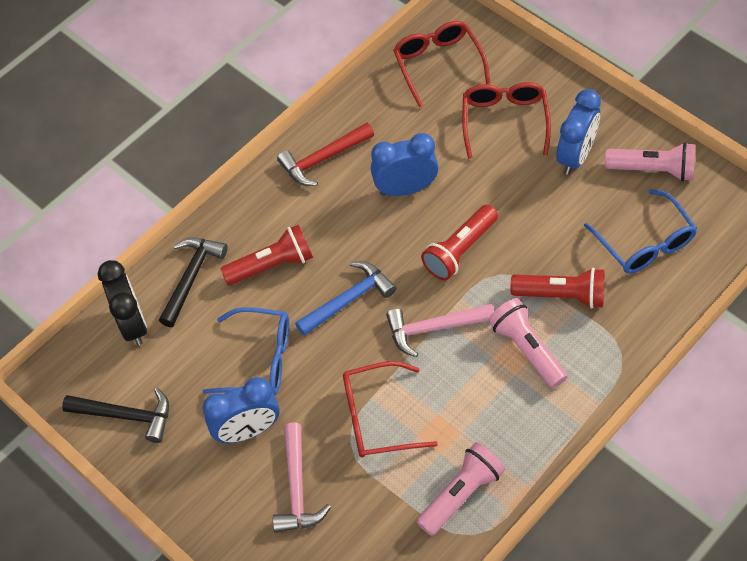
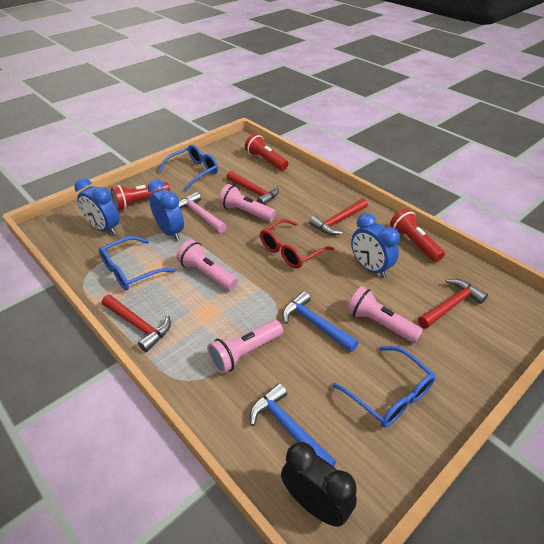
black hammer: [62,388,169,443] [159,237,228,327] = 2 -> none = 0
blue glasses: [202,308,289,395] [584,189,697,274] = 2 -> [99,236,176,290] [158,145,218,191] [332,346,436,428] = 3
blue hammer: [295,261,396,336] = 1 -> [250,383,336,467] [282,291,359,352] = 2
pink flashlight: [416,442,505,536] [488,298,568,388] [605,142,696,181] = 3 -> [177,240,238,291] [207,320,283,374] [219,184,276,222] [347,286,423,343] = 4
pink hammer: [273,422,331,533] [386,303,494,357] = 2 -> [179,192,227,233] = 1
red glasses: [343,361,438,458] [393,21,490,108] [462,82,551,159] = 3 -> [260,219,335,269] = 1
red hammer: [277,122,374,186] = 1 -> [102,295,171,352] [226,171,279,205] [309,198,368,235] [418,279,488,329] = 4

